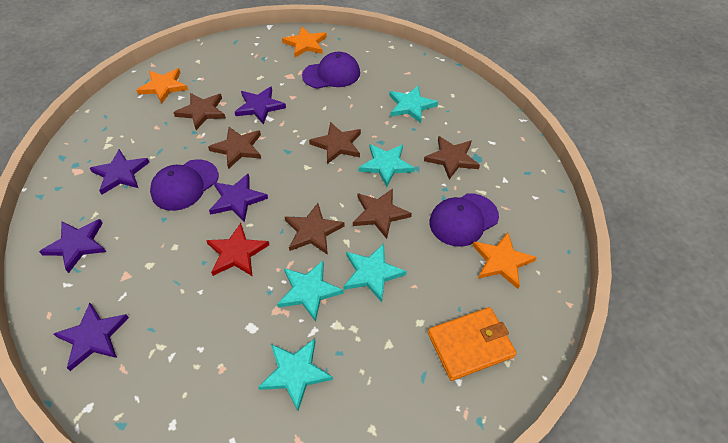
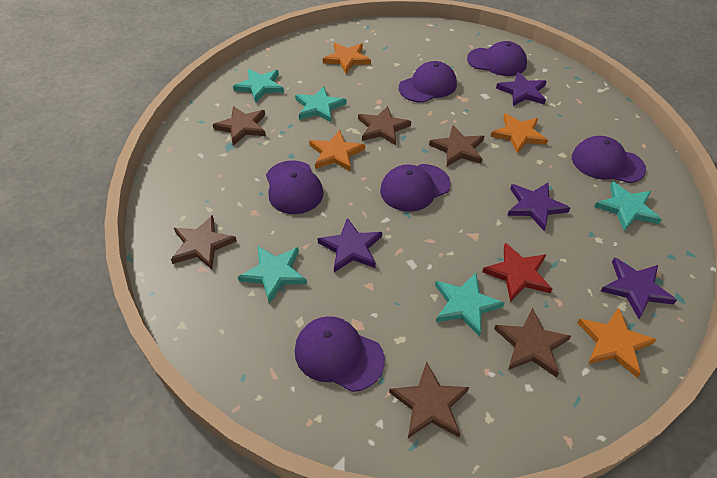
orange star: [136,68,188,103] [282,27,327,57] [472,232,537,289] = 3 -> [309,130,365,171] [323,43,371,73] [491,113,548,154] [577,308,657,378] = 4
orange wallet: [428,307,516,381] = 1 -> none = 0
purple cap: [150,159,218,211] [302,52,360,89] [430,193,499,247] = 3 -> [266,160,324,214] [295,316,385,392] [380,164,450,212] [399,61,457,103] [467,41,527,76] [572,136,646,183] = 6
purple star: [39,219,106,273] [54,303,129,371] [90,149,150,195] [209,174,268,222] [235,86,286,125] = 5 -> [317,218,382,272] [496,72,547,106] [507,183,570,231] [601,257,677,319] = 4

